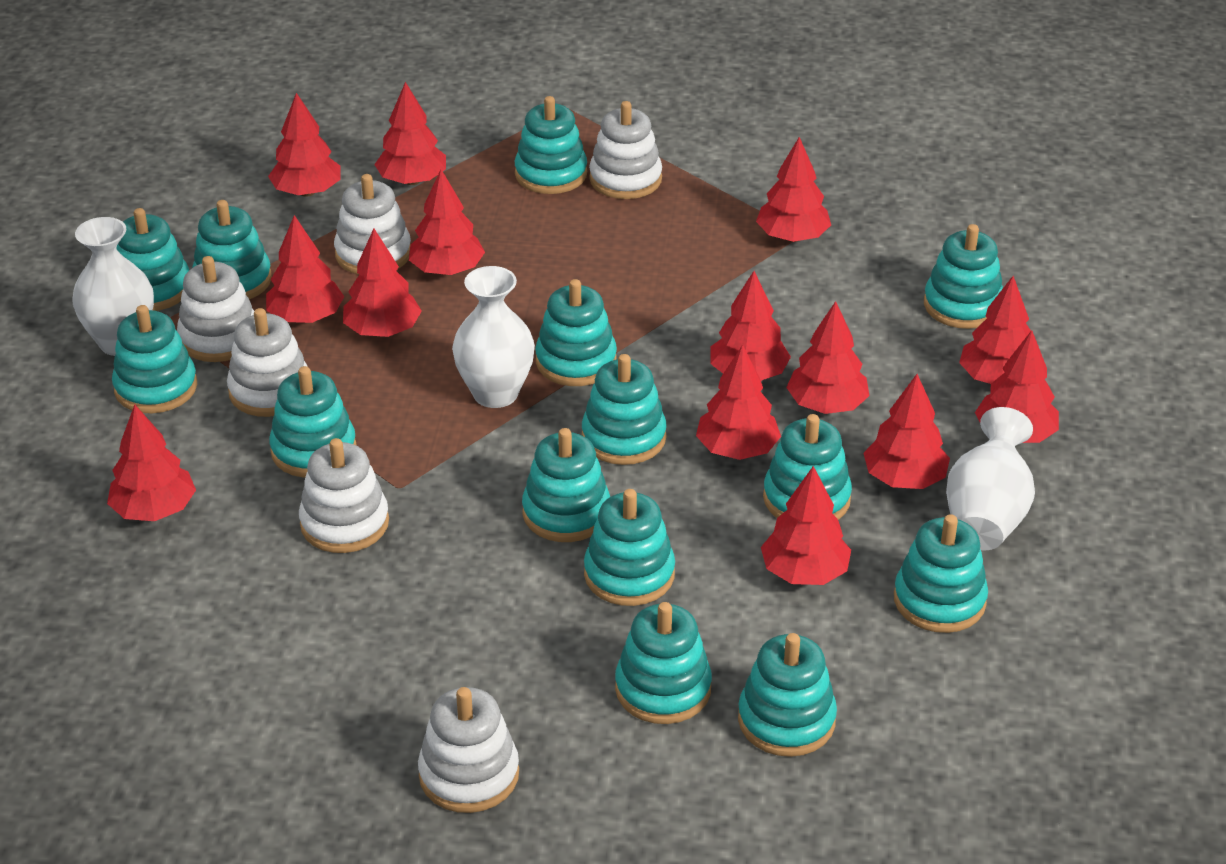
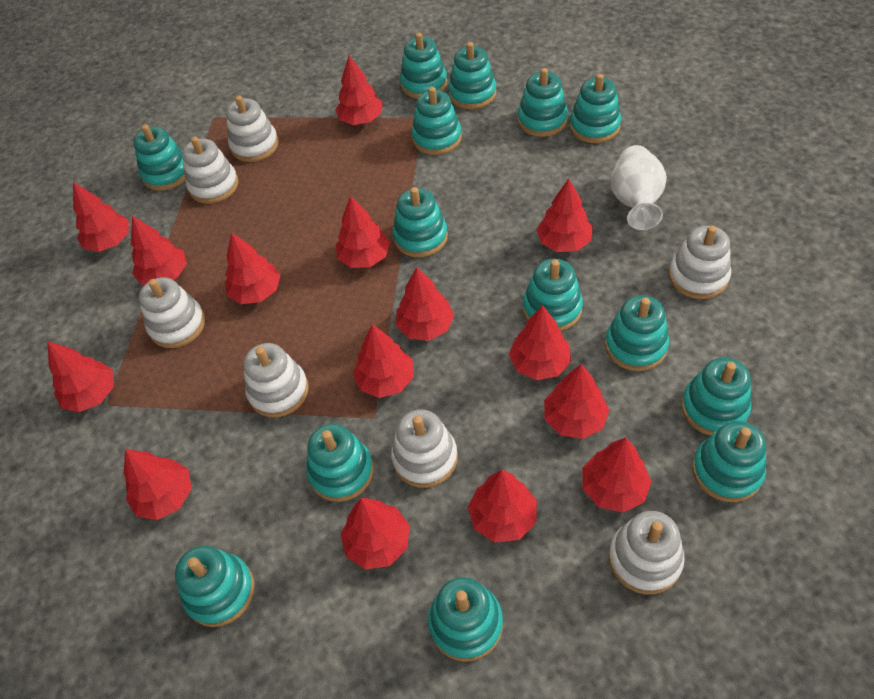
red tree: [107,405,196,521] [266,215,344,323] [268,93,341,197] [343,229,422,337] [374,82,446,185] [409,169,485,275] [696,345,781,460] [710,271,791,381] [756,137,831,242] [761,466,851,585] [786,301,870,414] [863,374,950,489] [959,276,1031,384] [975,330,1059,443] = 14 -> [48,341,113,412] [73,182,129,252] [124,449,192,520] [131,216,187,285] [225,232,280,304] [335,56,383,125] [336,196,390,268] [340,498,410,569] [353,324,414,398] [396,267,454,341] [468,470,537,542] [509,305,571,380] [537,178,593,252] [544,364,609,439] [582,438,652,512] = 15
white stacking toy: [177,256,254,362] [227,308,308,417] [299,438,389,553] [334,174,411,275] [418,687,519,813] [589,101,662,199] = 6 -> [139,277,205,348] [182,136,238,204] [226,95,279,162] [244,343,309,417] [391,409,458,488] [608,511,685,594] [669,226,731,299] = 7
white vase: [72,217,154,356] [452,266,535,408] [946,407,1035,550] = 3 -> [611,145,667,230] = 1

